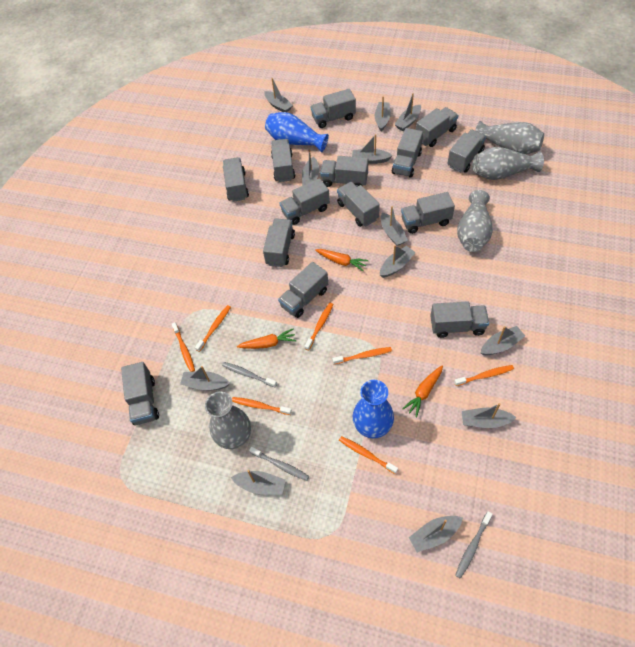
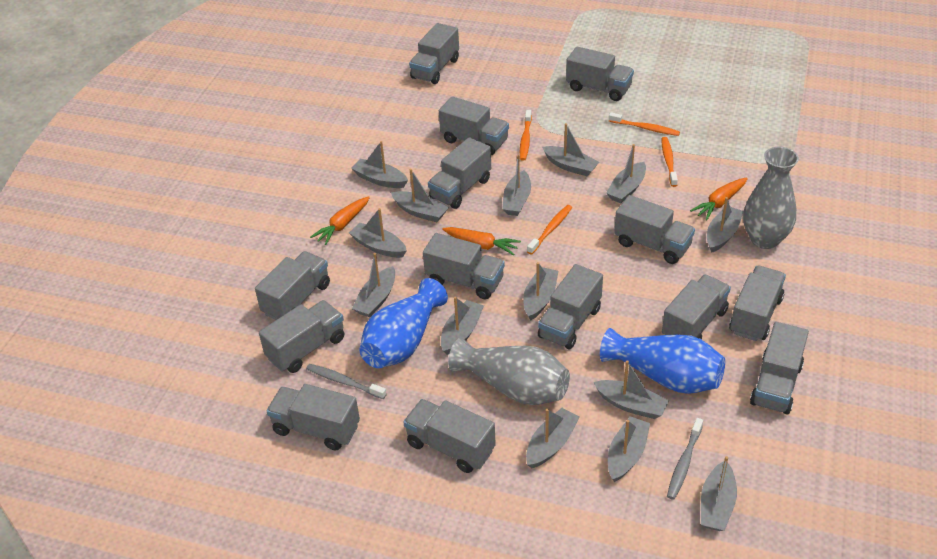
grey boat: [180,366,230,390] [231,470,286,495] [264,78,293,112] [302,149,319,186] [352,134,393,164] [375,96,391,131] [380,245,416,278] [381,206,408,246] [394,93,421,131] [409,516,463,553] [462,403,517,428] [481,326,525,355] = 12 -> [349,208,407,258] [351,141,408,188] [352,253,395,317] [391,169,449,222] [441,297,484,355] [502,155,531,216] [523,262,558,321] [526,408,580,468] [542,123,599,176] [593,360,669,419] [606,144,646,203] [608,416,650,482] [701,456,737,531] [707,197,743,253] = 14
grey toothbrush: [222,362,277,387] [249,447,309,481] [455,511,493,579] = 3 -> [306,364,387,399] [667,418,703,500] = 2
grey vase: [205,392,251,449] [457,190,493,252] [473,147,544,180] [475,121,544,154] = 4 -> [448,338,570,405] [743,147,799,249] = 2
orange toothbrush: [172,322,195,372] [195,305,231,352] [232,397,292,415] [305,303,334,350] [332,347,392,364] [339,436,398,474] [454,365,514,386] = 7 -> [520,110,532,161] [527,205,572,255] [609,112,680,136] [662,137,678,187] = 4

